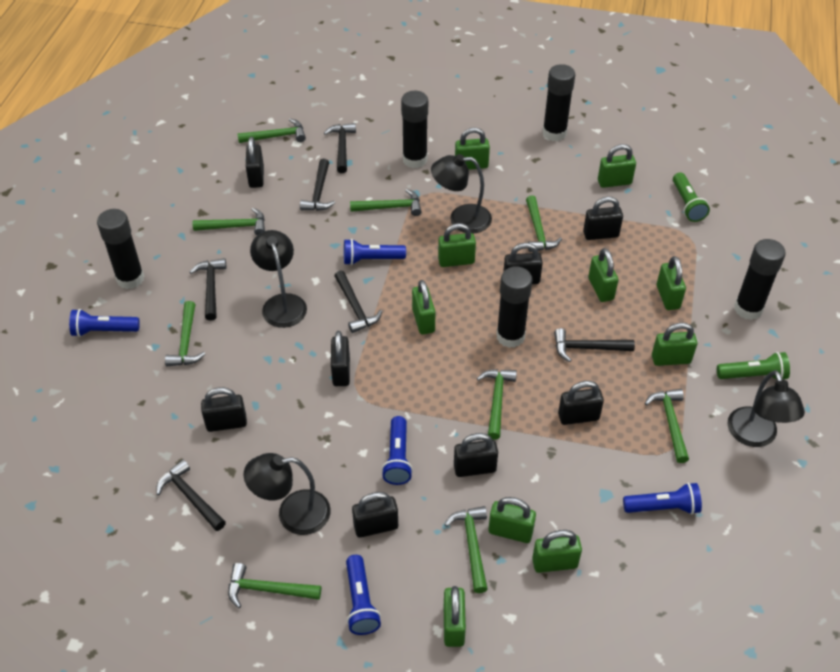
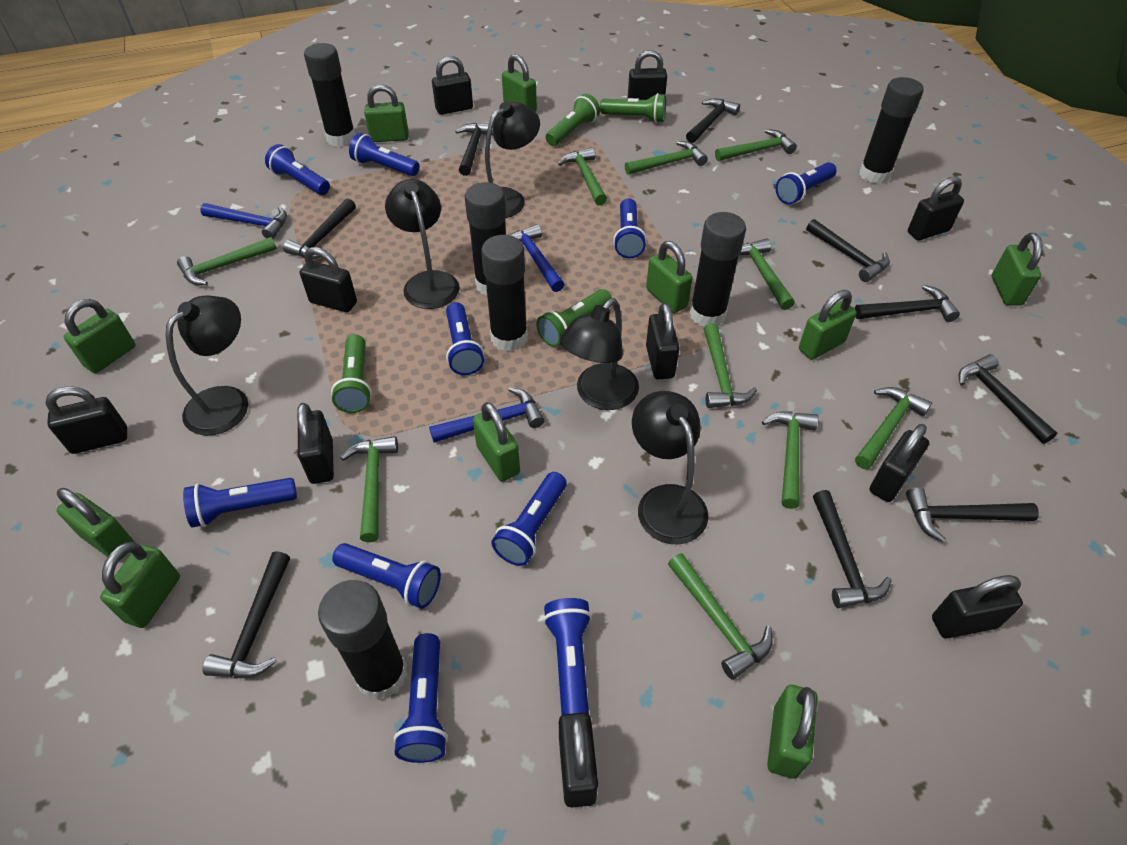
black glue stick: [97,209,144,289] [401,91,428,168] [496,266,533,348] [543,64,575,141] [734,239,786,320] = 5 -> [304,43,356,147] [318,580,407,701] [465,182,506,296] [481,235,528,351] [690,212,746,327] [859,77,924,184] = 6
black hammer: [156,460,226,531] [190,258,226,321] [300,159,335,211] [324,123,356,173] [335,271,382,333] [554,328,635,362] = 6 -> [203,551,290,679] [283,198,356,259] [455,123,493,176] [686,98,740,143] [806,219,890,282] [813,490,892,608] [855,285,960,322] [906,487,1039,542] [958,354,1057,444] = 9
black lamp: [243,453,331,535] [250,230,307,328] [431,154,492,233] [727,370,805,447] = 4 -> [166,295,248,436] [385,179,460,309] [485,101,540,218] [560,298,639,410] [632,391,708,544] = 5
black padlock: [201,387,247,432] [246,137,264,188] [331,331,350,386] [352,492,398,538] [454,433,498,477] [503,243,543,284] [558,381,604,425] [583,197,623,240] = 8 -> [45,386,127,454] [297,403,334,484] [300,247,357,312] [432,56,473,115] [559,713,598,808] [628,50,667,100] [646,303,680,380] [870,424,929,502] [908,176,964,240] [932,575,1023,639] = 10
blue flashlight: [69,309,140,337] [344,239,406,265] [346,555,381,635] [381,416,413,485] [623,483,702,515] = 5 -> [183,478,297,528] [265,144,330,195] [332,543,441,609] [349,133,419,176] [394,633,448,763] [446,302,484,375] [491,472,567,566] [543,598,592,715] [613,198,647,258] [776,162,837,205] = 10
blue hammer: none = 0 -> [200,203,287,239] [429,387,545,443] [511,224,565,292] = 3
green flashlight: [673,172,710,222] [717,352,790,379] = 2 -> [331,335,372,413] [536,289,612,347] [546,94,600,146] [600,93,666,123] = 4
green hammer: [165,301,205,366] [192,208,265,235] [228,563,321,608] [237,119,306,143] [350,189,422,216] [444,506,488,593] [477,369,517,440] [526,195,562,252] [645,389,689,463] = 9 -> [177,237,277,285] [341,436,398,542] [558,147,607,205] [625,141,708,175] [668,553,772,680] [704,323,757,408] [715,129,797,161] [739,238,795,310] [762,411,819,509] [855,387,932,469] = 10

